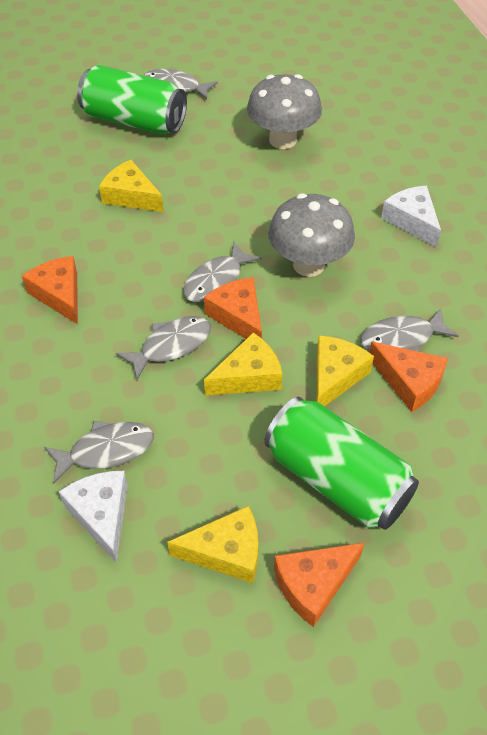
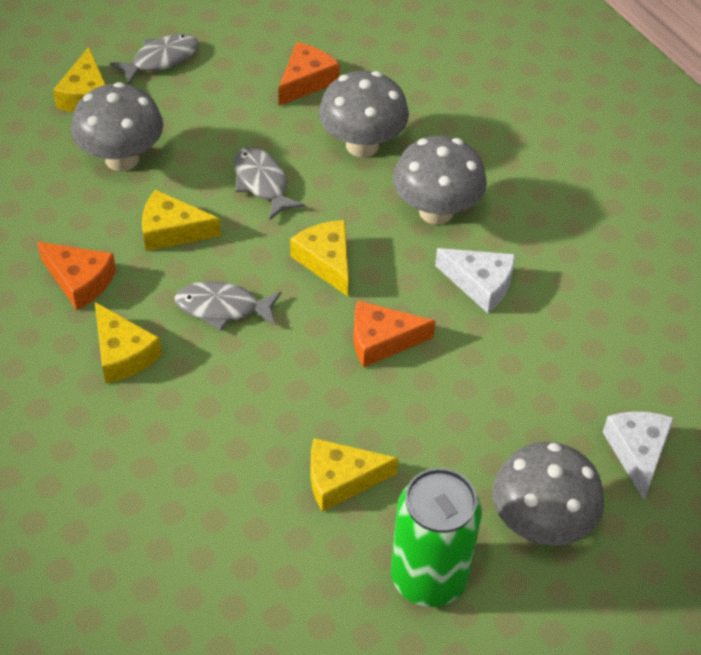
green can: [77,65,187,134] [264,397,419,530] = 2 -> [391,468,482,607] = 1
grey fish: [44,421,154,484] [116,316,211,380] [144,69,218,99] [183,242,262,302] [360,309,458,352] = 5 -> [110,34,199,85] [175,281,282,331] [234,147,305,220] = 3
grey mushroom: [247,74,322,149] [268,193,355,277] = 2 -> [71,82,163,171] [319,71,409,157] [393,136,487,225] [493,442,604,546] = 4
orange cheese: [22,256,78,324] [204,277,262,339] [274,543,364,627] [369,341,448,412] = 4 -> [37,242,116,310] [278,42,340,106] [353,301,436,368] = 3
yellow cheese: [99,160,163,212] [167,506,258,583] [204,332,283,396] [316,335,374,407] = 4 -> [53,47,106,112] [95,302,162,383] [142,189,221,251] [290,220,349,297] [311,438,398,512] = 5

